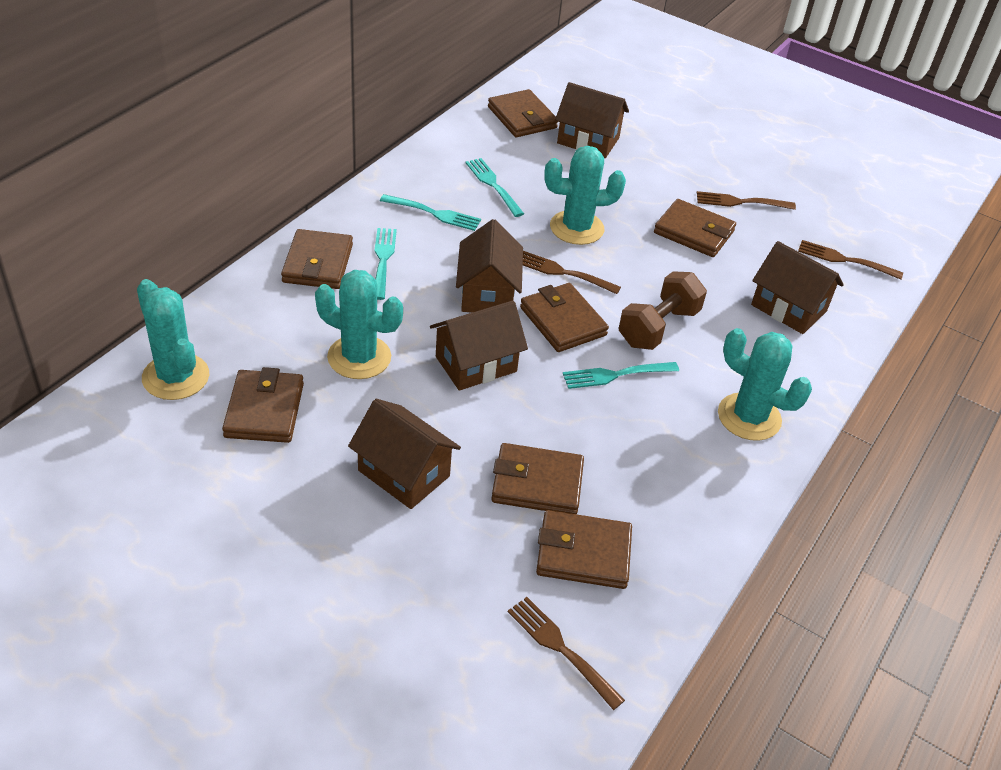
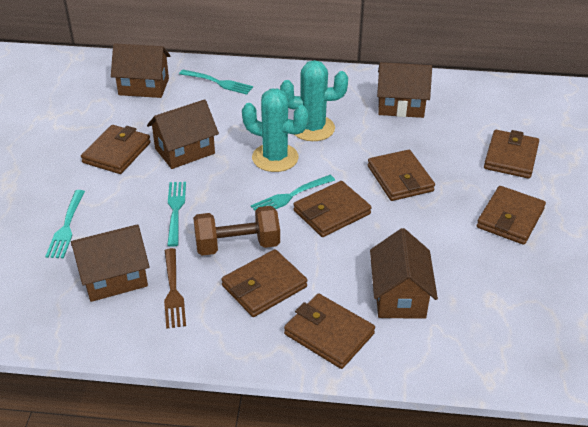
brown fork: [508,597,625,710] [523,251,621,294] [697,191,796,210] [798,240,903,280] = 4 -> [164,248,186,329] = 1
turquoise cactus: [137,279,209,400] [315,270,403,379] [544,146,626,245] [718,328,812,441] = 4 -> [242,89,309,172] [280,60,348,141] = 2

